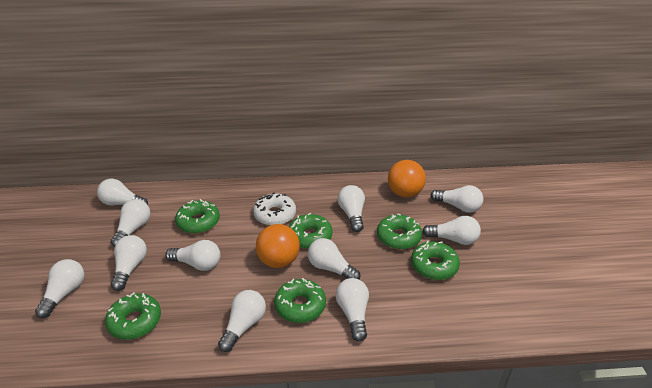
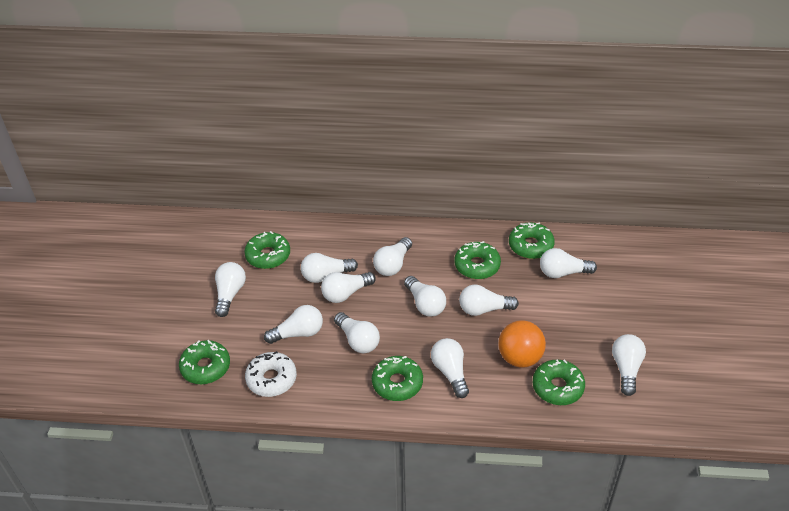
orange ball: [256,224,300,268] [388,160,426,197] = 2 -> [498,320,546,368] = 1

